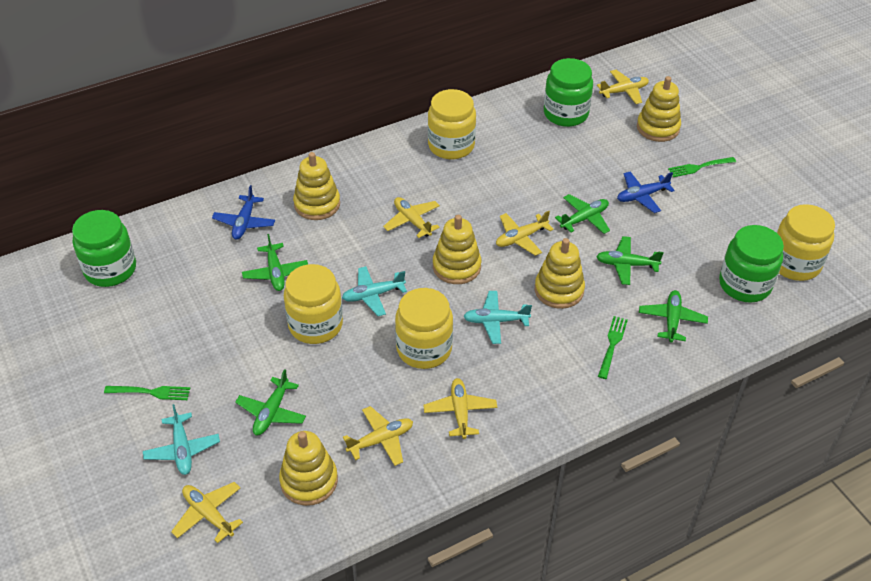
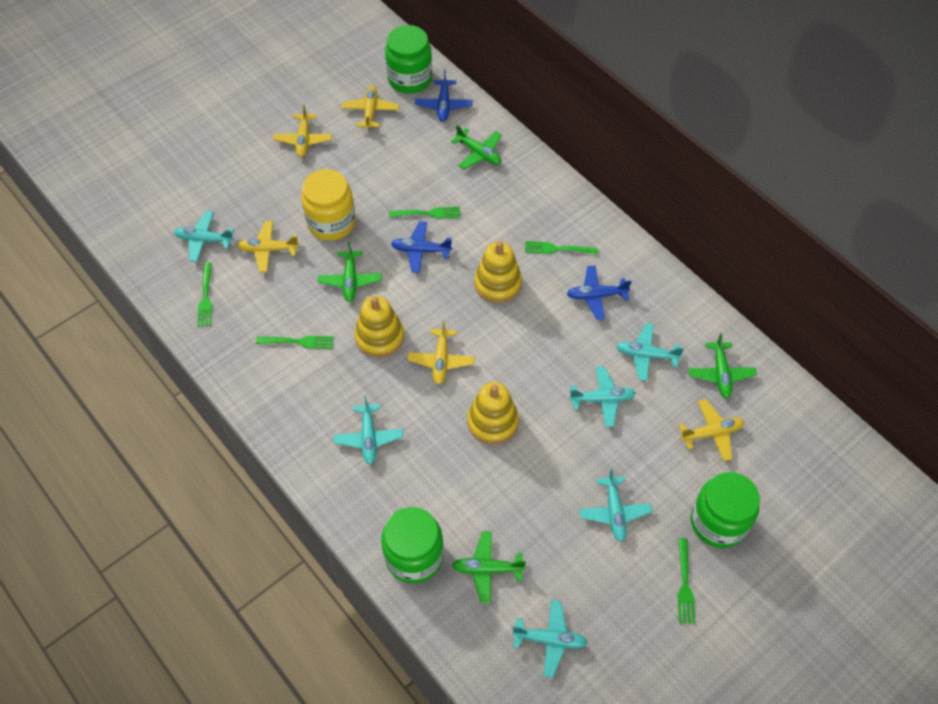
blue plane: [212,185,275,240] [617,172,675,213] = 2 -> [391,221,452,273] [415,70,472,122] [567,266,632,320] = 3
green fork: [104,386,190,400] [598,316,628,379] [668,157,736,177] = 3 -> [197,263,212,327] [256,336,334,349] [389,207,460,219] [525,241,598,255] [678,538,695,624] = 5
green plane: [235,369,306,436] [242,234,308,291] [555,194,610,234] [596,236,664,285] [639,290,708,342] = 5 -> [318,242,382,302] [451,125,502,169] [452,531,526,604] [689,333,757,399] = 4
turquoise plane: [143,404,220,475] [342,266,407,316] [463,291,532,344] = 3 -> [174,211,234,262] [333,396,403,465] [512,600,588,678] [569,366,636,427] [579,469,652,542] [616,323,684,381] = 6
yellow jar: [284,264,343,344] [395,288,453,369] [428,89,476,159] [777,204,835,281] = 4 -> [301,169,356,241] = 1
yellow plane: [171,482,243,543] [343,406,413,466] [383,197,440,238] [423,378,497,439] [496,211,553,256] [597,70,649,104] = 6 -> [237,221,299,272] [273,104,333,157] [341,86,399,130] [407,320,474,385] [679,399,745,461] = 5
yellow stacking toy: [279,431,338,506] [293,152,340,220] [433,215,481,284] [535,238,585,309] [637,76,681,142] = 5 -> [355,296,404,358] [467,382,519,445] [474,241,522,303] = 3

